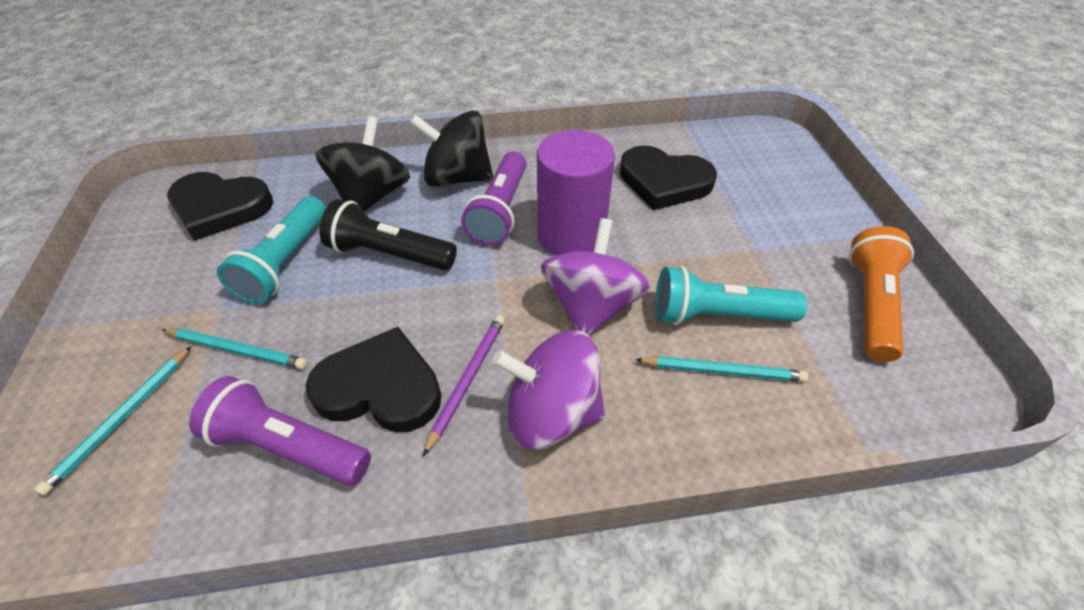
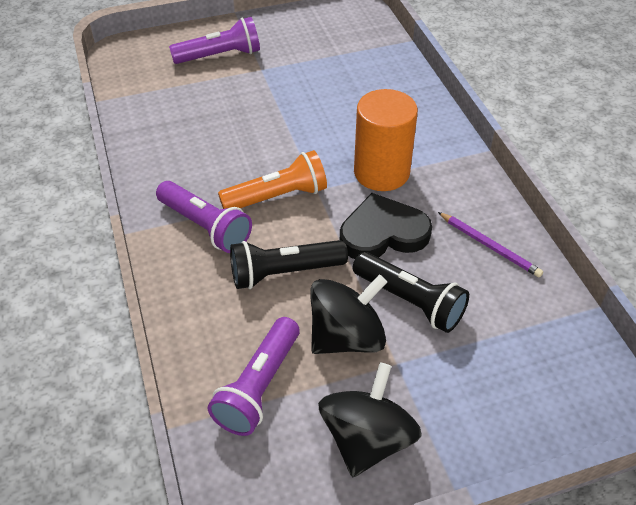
black flashlight: [319,199,457,270] = 1 -> [230,240,348,289] [353,252,469,333] = 2
black heart: [167,172,273,241] [305,327,441,432] [620,145,717,210] = 3 -> [340,193,432,259] = 1
orange cylinder: none = 0 -> [354,89,418,191] = 1
purple cylinder: [537,130,615,256] = 1 -> none = 0
purple flashlight: [189,376,371,486] [461,151,526,246] = 2 -> [156,181,252,253] [169,17,260,64] [208,317,300,436] = 3
purple spinning top: [492,330,605,450] [541,218,650,335] = 2 -> none = 0
turquoise flashlight: [217,196,326,304] [655,266,807,325] = 2 -> none = 0
turquoise pencil: [34,346,191,496] [162,328,308,369] [635,356,809,382] = 3 -> none = 0

